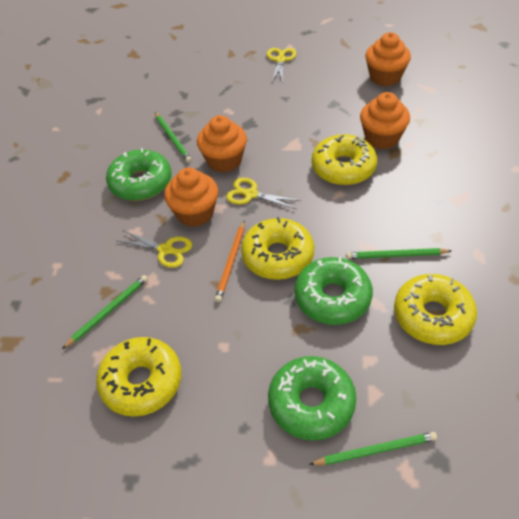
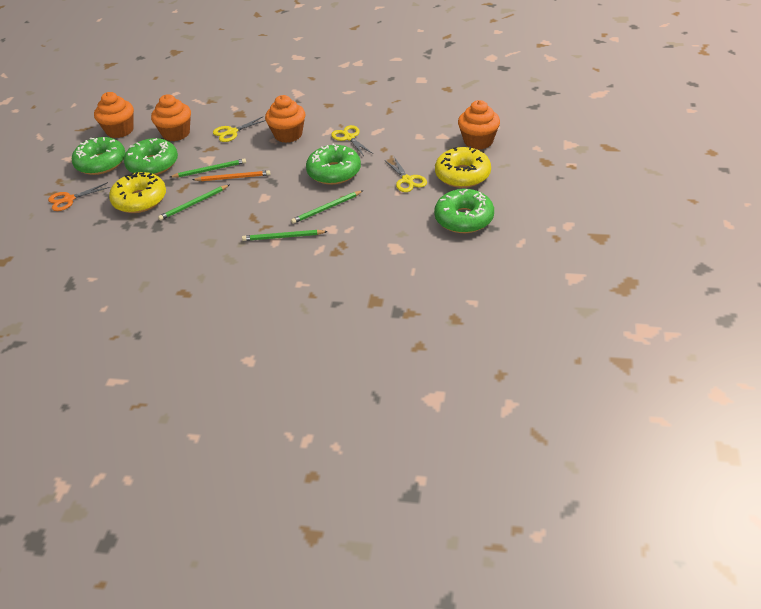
green donut: [106,148,172,201] [268,356,356,440] [294,257,373,325] = 3 -> [72,137,125,175] [124,138,178,175] [306,144,361,185] [434,189,494,233] = 4
orange scissors: none = 0 -> [48,182,111,211] = 1
yellow donut: [96,337,181,417] [241,217,314,280] [312,134,377,185] [394,274,477,345] = 4 -> [109,172,166,213] [435,146,491,188] = 2

